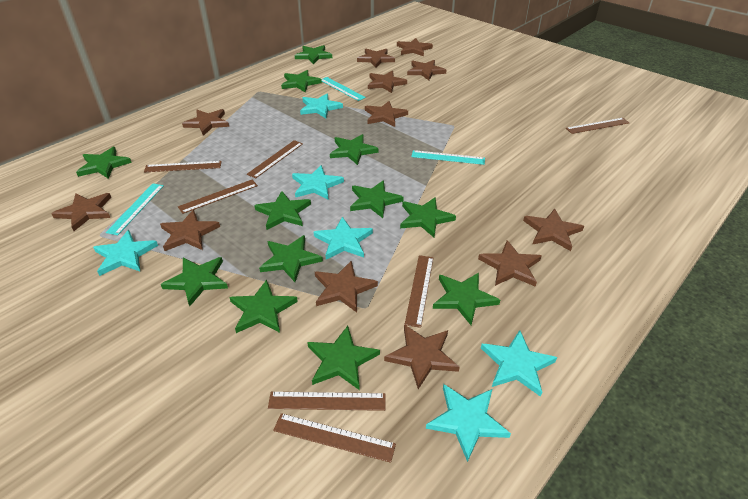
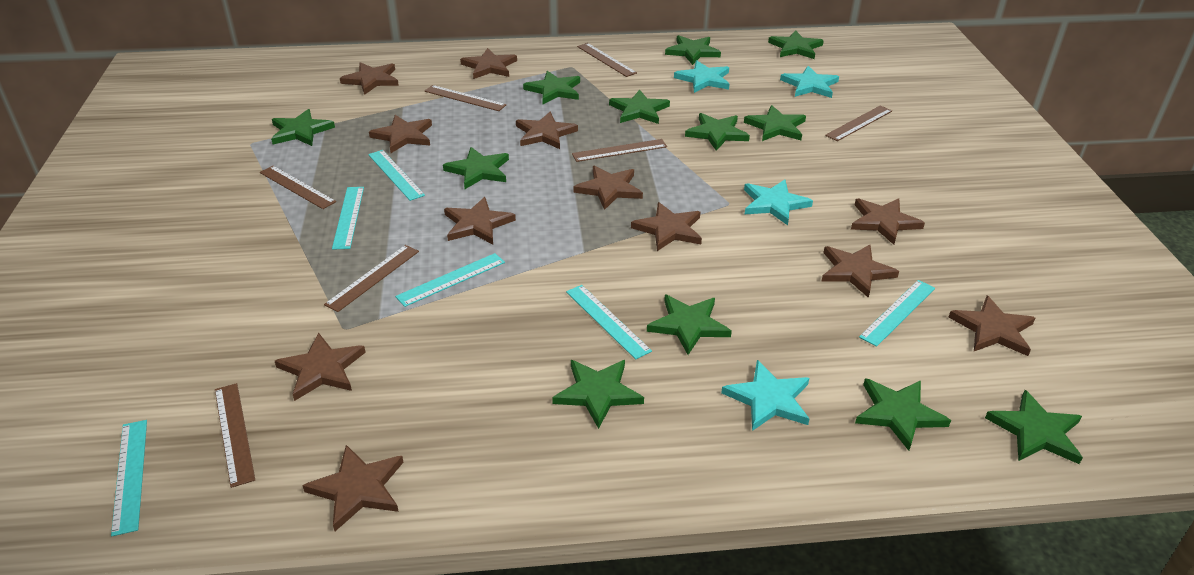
turquoise ruler: [106,183,164,235] [321,77,366,101] [411,150,485,165] = 3 -> [111,420,147,536] [332,187,364,250] [368,150,425,201] [395,253,505,307] [566,285,652,359] [859,280,935,347] = 6
turquoise star: [93,230,158,276] [292,165,344,200] [300,93,343,118] [313,217,373,260] [426,384,511,462] [481,330,557,397] = 6 -> [674,60,729,93] [721,360,810,431] [744,179,813,225] [780,66,839,98] = 4

